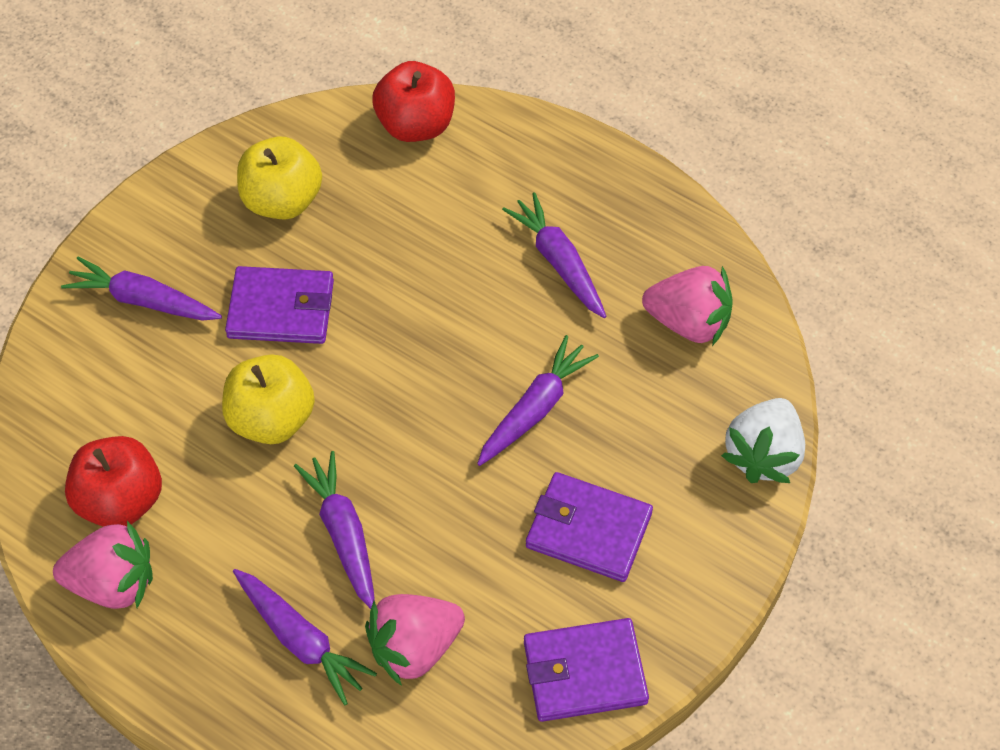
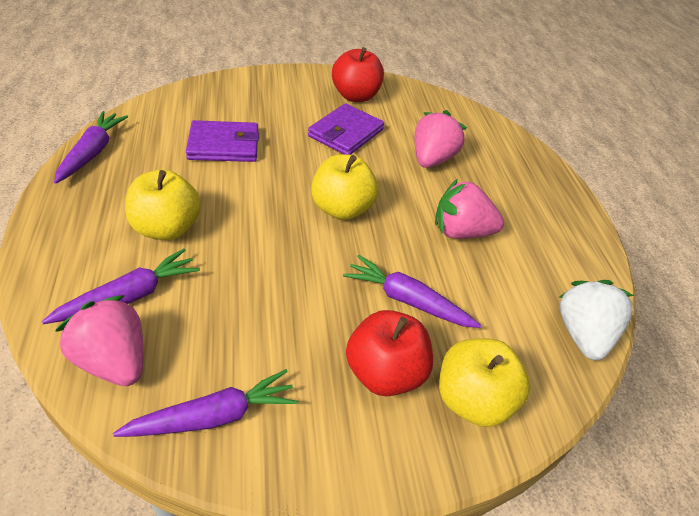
purple carrot: [61,256,222,321] [233,569,377,706] [294,451,375,609] [477,335,599,466] [502,192,606,318] = 5 -> [42,249,200,324] [54,111,128,184] [113,369,298,437] [343,255,481,328] = 4
purple wallet: [225,266,334,344] [524,618,649,722] [526,472,653,582] = 3 -> [186,120,259,162] [308,103,384,155] = 2
yellow apple: [222,354,315,444] [237,137,322,220] = 2 -> [125,170,201,240] [311,154,378,220] [439,338,530,427] = 3

